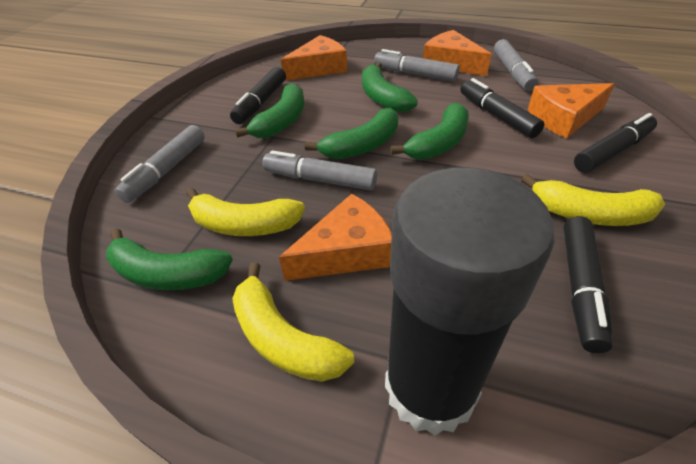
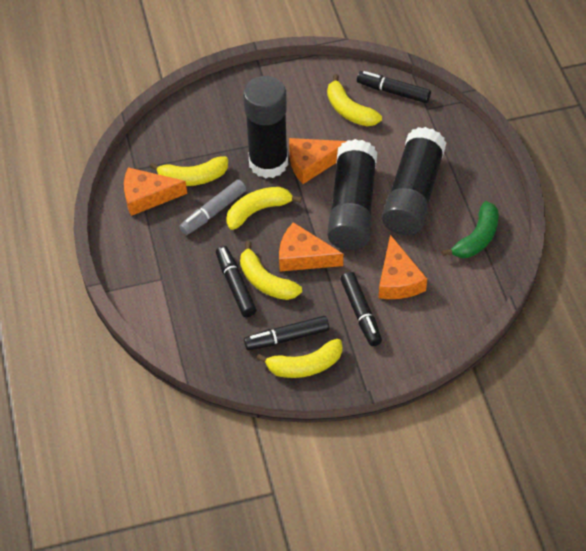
black glue stick: [385,167,555,436] = 1 -> [243,76,288,179] [327,139,377,250] [382,127,446,235] = 3
green banana: [106,228,233,290] [235,83,304,138] [305,108,398,159] [362,62,418,113] [390,102,469,160] = 5 -> [442,201,499,258] = 1
grey marker: [115,125,205,203] [262,150,377,191] [374,49,460,82] [494,39,538,91] = 4 -> [179,180,246,235] = 1
yellow banana: [186,188,305,236] [232,262,354,382] [521,174,665,226] = 3 -> [149,156,228,186] [226,187,302,230] [240,241,302,300] [257,339,343,378] [327,74,382,126] = 5

